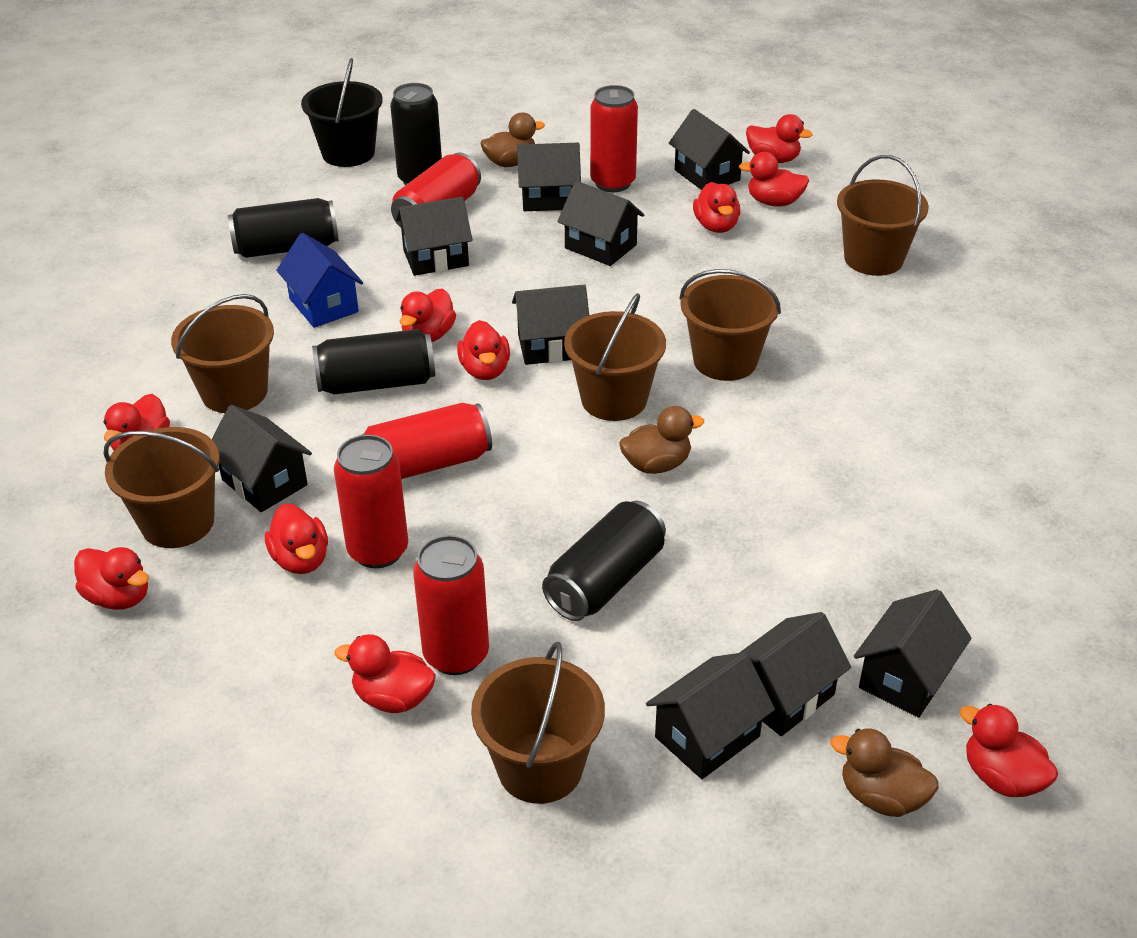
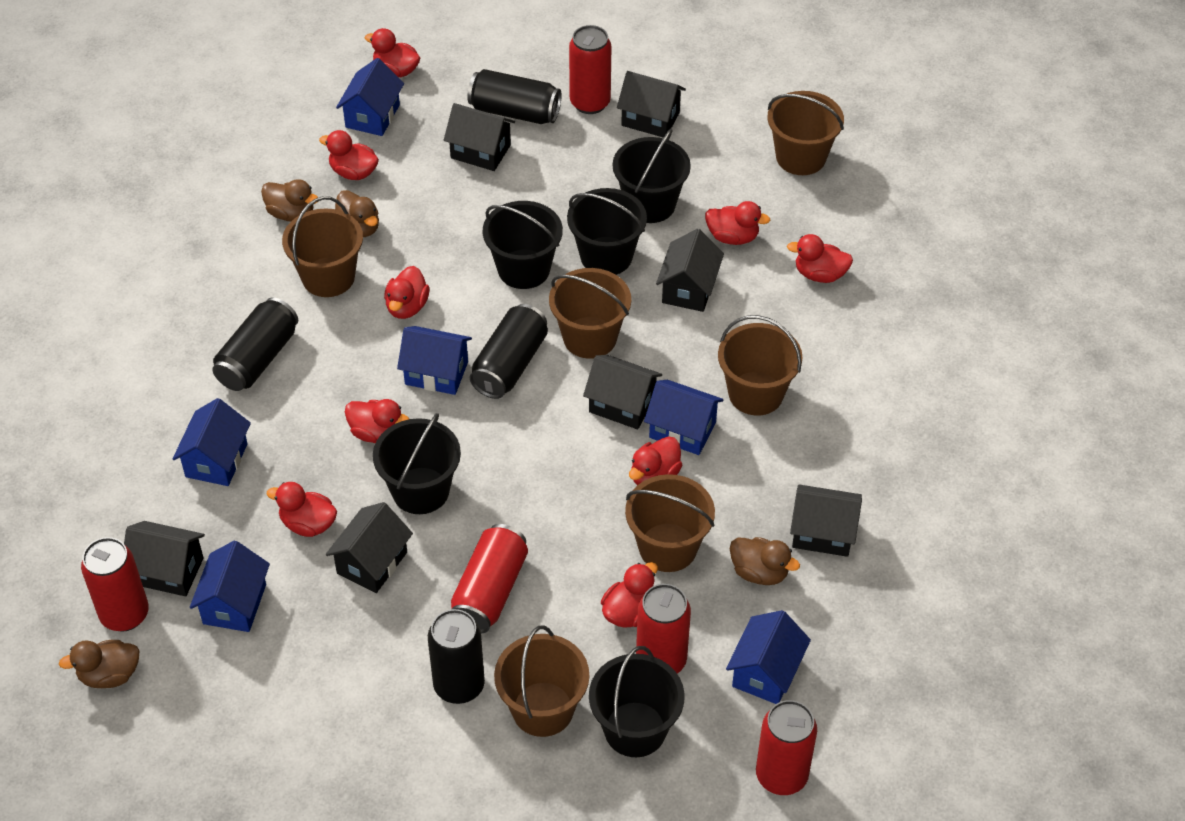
black bucket: [301,58,383,167] = 1 -> [373,413,461,514] [483,201,563,289] [567,188,647,275] [589,646,685,757] [613,129,691,223] = 5
black house: [212,405,312,512] [396,197,473,276] [512,285,589,365] [517,143,581,211] [557,181,644,266] [646,652,775,779] [669,109,750,190] [739,612,851,736] [854,589,971,718] = 9 -> [124,521,205,596] [326,502,413,593] [444,103,515,171] [583,355,662,429] [617,71,686,138] [656,229,724,312] [790,485,862,557] = 7
blue house: [276,233,363,328] = 1 -> [173,398,251,486] [190,541,270,632] [336,58,404,136] [397,326,472,395] [644,380,723,455] [726,610,811,704] = 6
brown duck: [481,113,545,167] [619,406,704,474] [830,728,939,817] = 3 -> [59,640,140,688] [261,179,318,221] [335,190,379,237] [730,537,800,585] = 4
red duck: [74,547,149,610] [103,394,170,451] [265,504,328,574] [334,634,436,713] [400,288,456,342] [457,320,510,380] [693,182,740,233] [739,152,809,207] [746,114,813,163] [960,704,1058,797] = 10 -> [267,482,337,537] [319,130,379,180] [345,399,409,443] [365,28,420,77] [384,266,430,319] [601,562,658,628] [629,436,682,485] [705,201,771,245] [787,234,853,283] = 9

